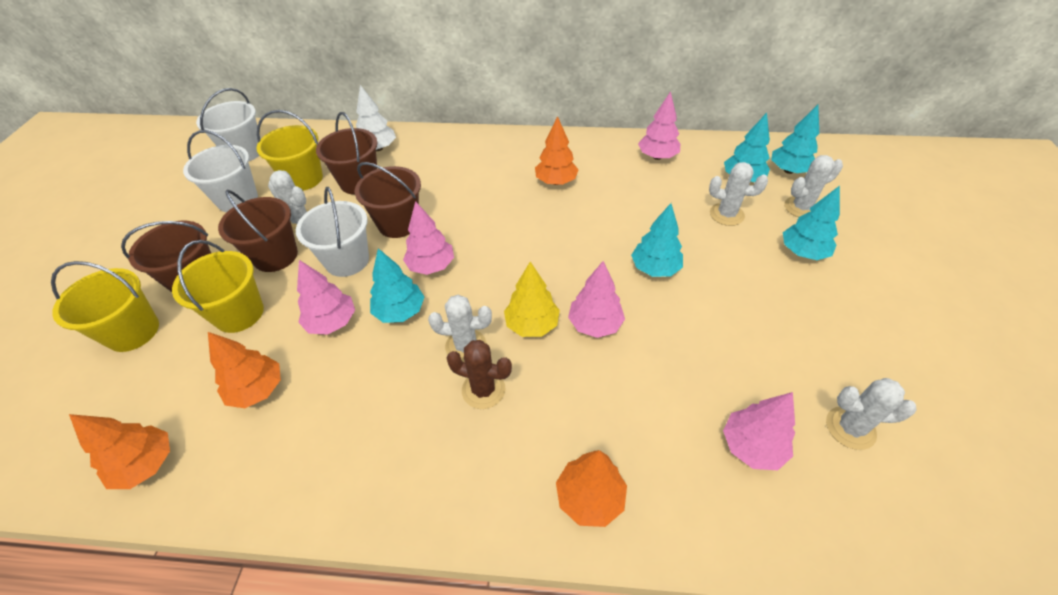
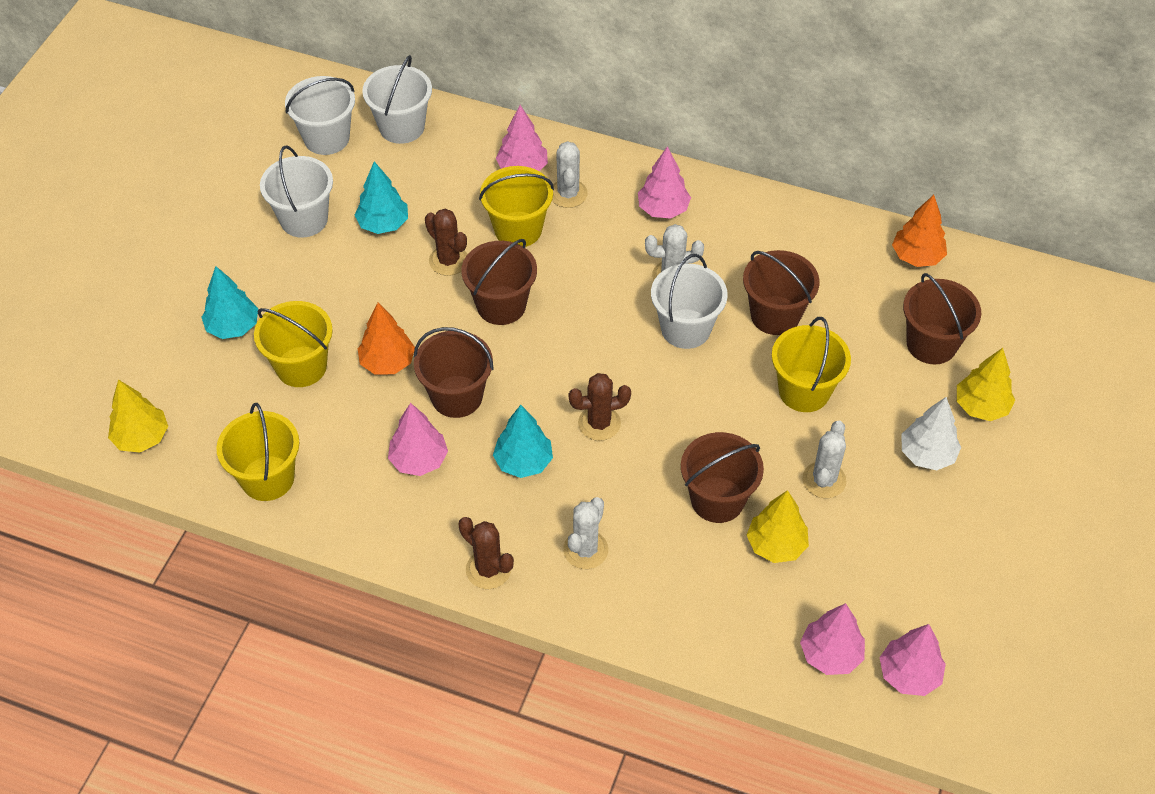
brown bucket: [121,221,211,292] [218,190,298,272] [316,112,377,195] [355,162,421,238] = 4 -> [414,327,494,418] [461,239,537,325] [681,432,764,523] [743,250,819,335] [903,273,981,364] = 5
brown cactus: [446,340,512,409] = 1 -> [425,209,468,276] [458,517,514,589] [569,373,631,441] = 3
orange tree: [69,414,170,489] [208,332,281,408] [535,116,579,185] [556,450,627,527] = 4 -> [358,303,415,375] [892,195,947,267] = 2
turquoise tree: [370,248,424,323] [631,203,683,277] [724,113,770,182] [771,105,819,174] [783,186,840,260] = 5 -> [201,266,258,339] [354,161,408,234] [493,405,553,478] = 3
white bucket: [183,130,258,212] [196,88,261,161] [296,187,369,277] = 3 -> [260,145,333,237] [285,76,355,155] [362,55,432,144] [651,254,728,349] = 4
white cactus: [268,170,309,232] [428,295,492,362] [709,162,768,226] [784,155,843,217] [826,378,917,450] = 5 -> [552,141,588,208] [563,497,608,569] [645,224,704,280] [802,420,846,498] = 4
yellow bucket: [51,261,159,352] [172,240,264,333] [256,110,323,191] = 3 -> [216,403,299,501] [254,301,333,387] [479,166,554,247] [772,317,851,412] = 4
yellow tree: [504,262,560,337] = 1 -> [108,380,168,452] [747,490,809,563] [957,348,1015,421] = 3

